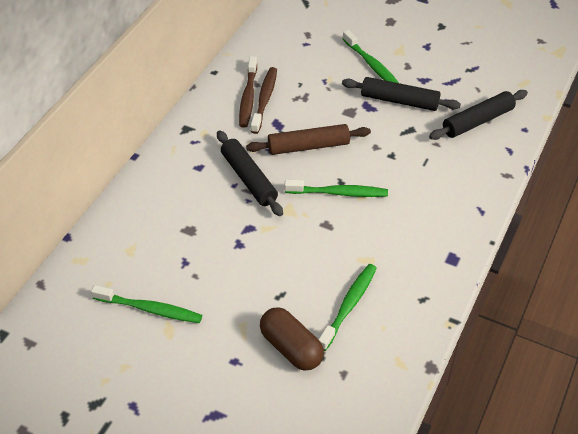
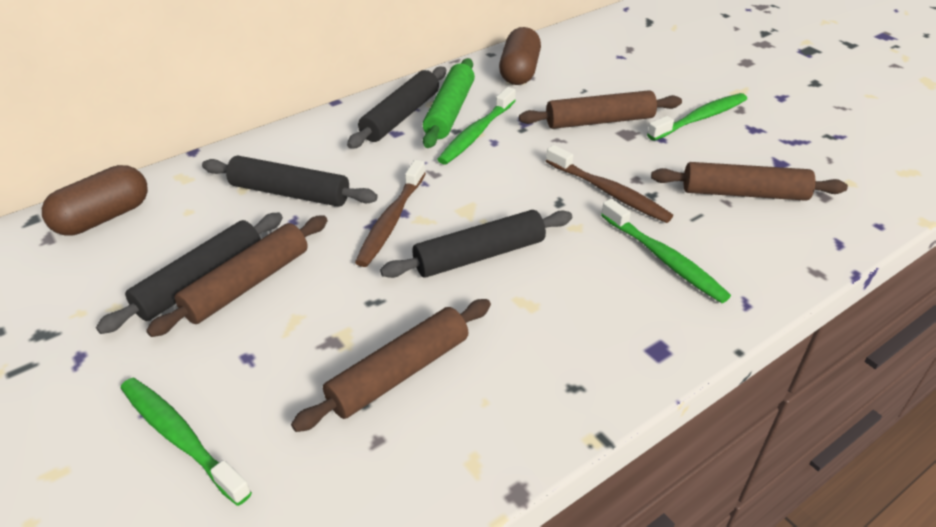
black rolling pin: [217,130,283,216] [342,77,461,111] [429,90,528,140] = 3 -> [96,212,283,334] [202,156,378,207] [347,67,446,149] [380,210,572,278] = 4
brown capsule: [260,307,324,371] = 1 -> [42,165,148,236] [499,27,541,85] = 2
brown rolling pin: [246,124,371,155] = 1 -> [146,215,328,337] [291,299,491,432] [519,90,682,129] [651,162,848,201] = 4
green rolling pin: none = 0 -> [423,58,475,148] = 1

